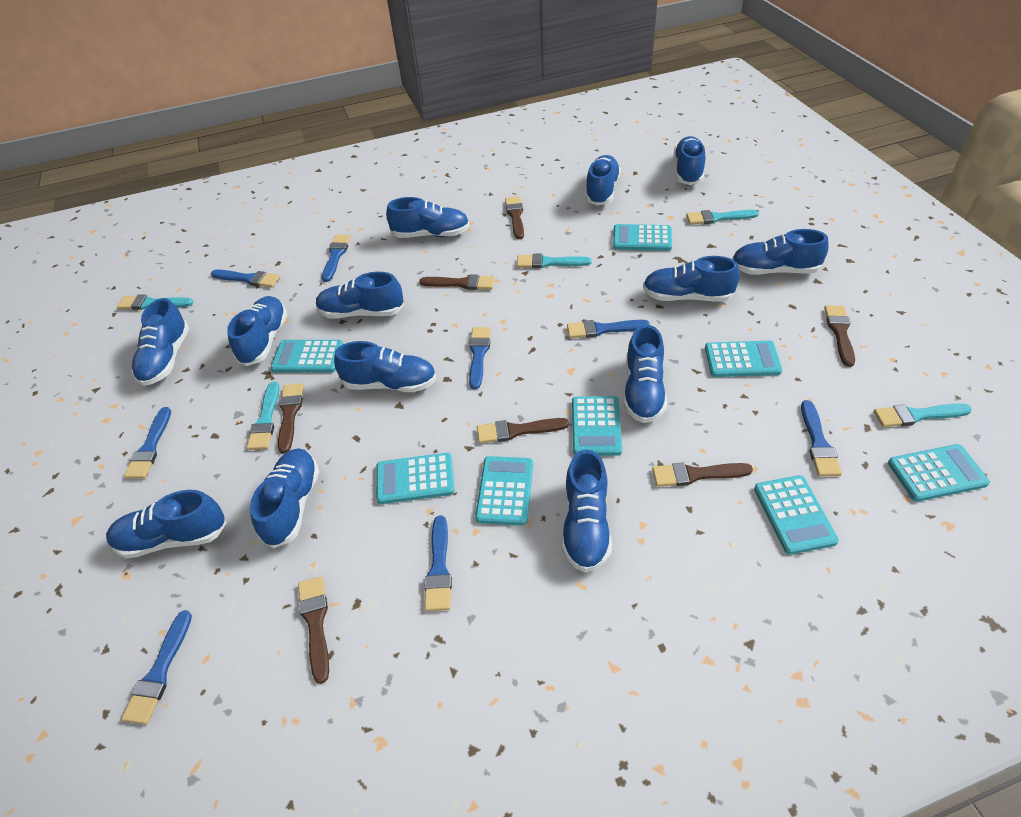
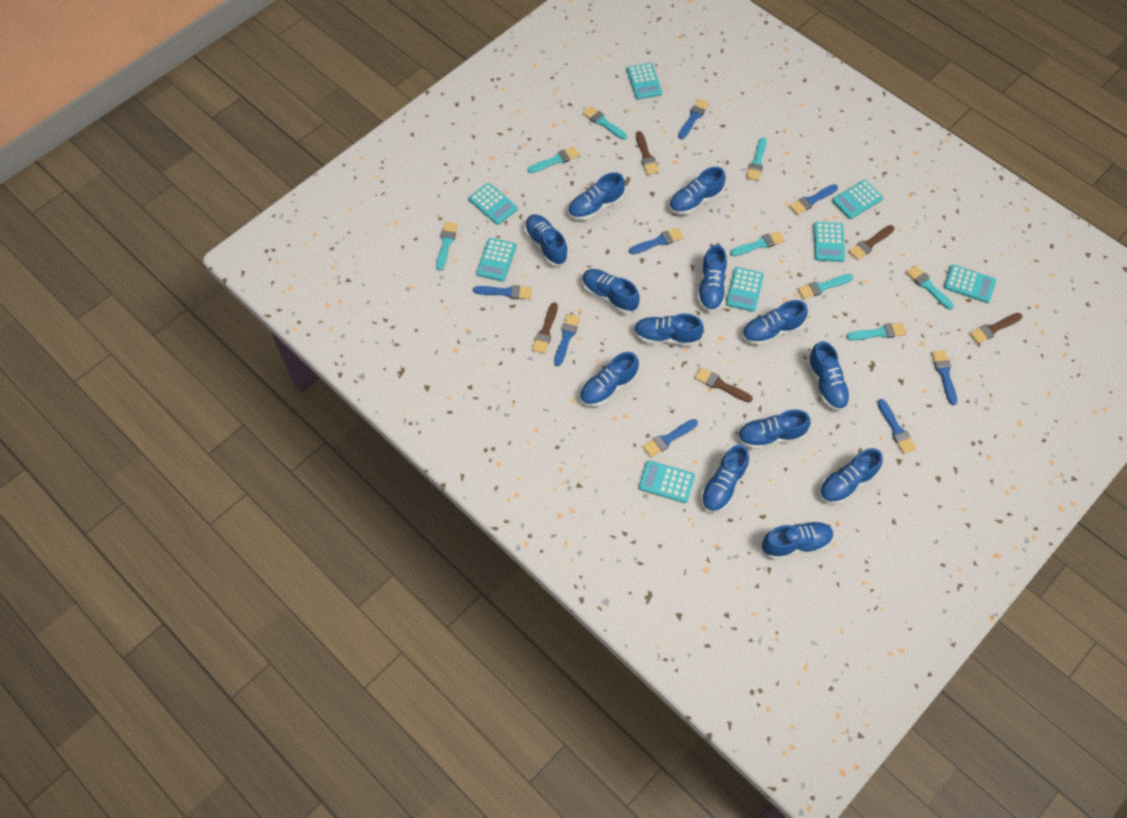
brown brush: [278,383,304,454] [298,576,329,684] [419,274,495,290] [477,418,569,443] [505,196,524,239] [652,462,753,487] [824,305,855,367] = 7 -> [532,302,558,354] [636,131,659,175] [695,367,753,402] [849,225,895,260] [970,313,1022,344] = 5
turquoise brush: [117,294,194,310] [247,382,279,450] [517,254,591,268] [686,210,759,225] [874,403,972,427] = 5 -> [436,222,458,270] [528,146,580,173] [582,106,627,140] [730,231,785,256] [747,137,767,181] [798,274,853,299] [846,323,906,340] [906,265,954,310] = 8

